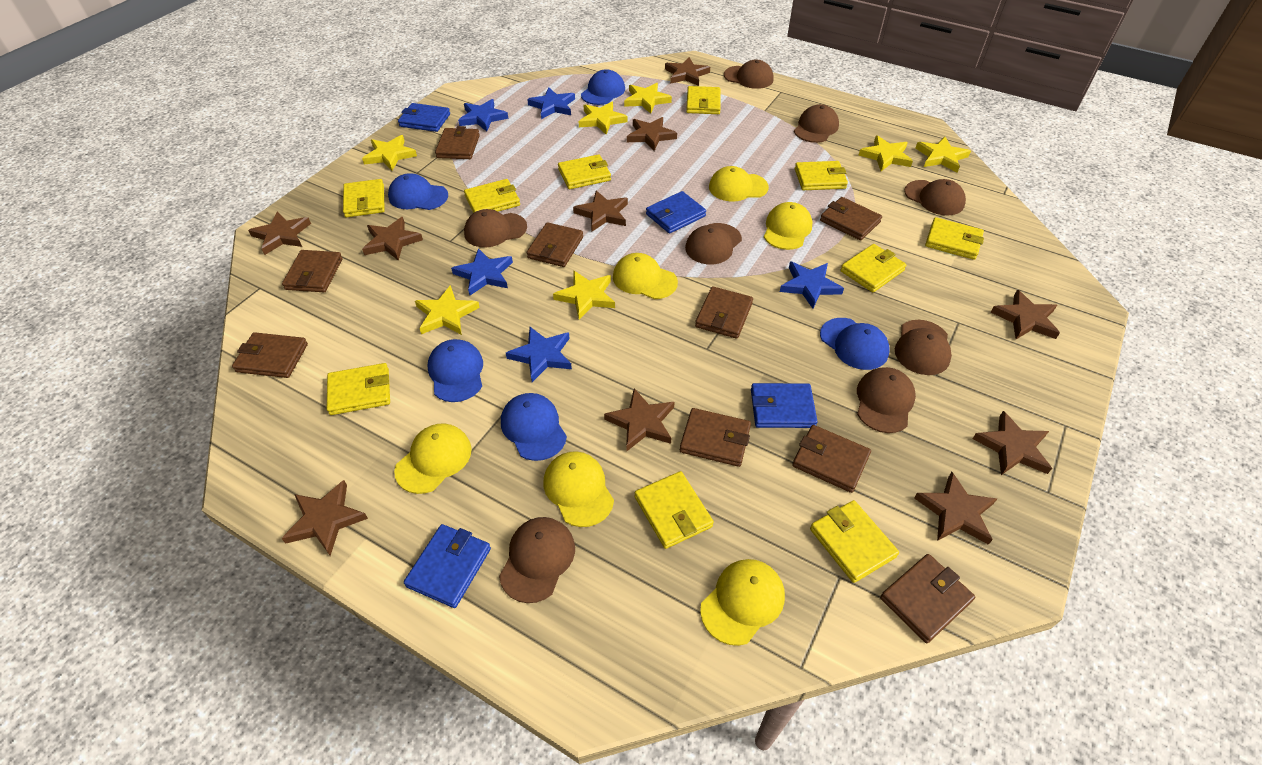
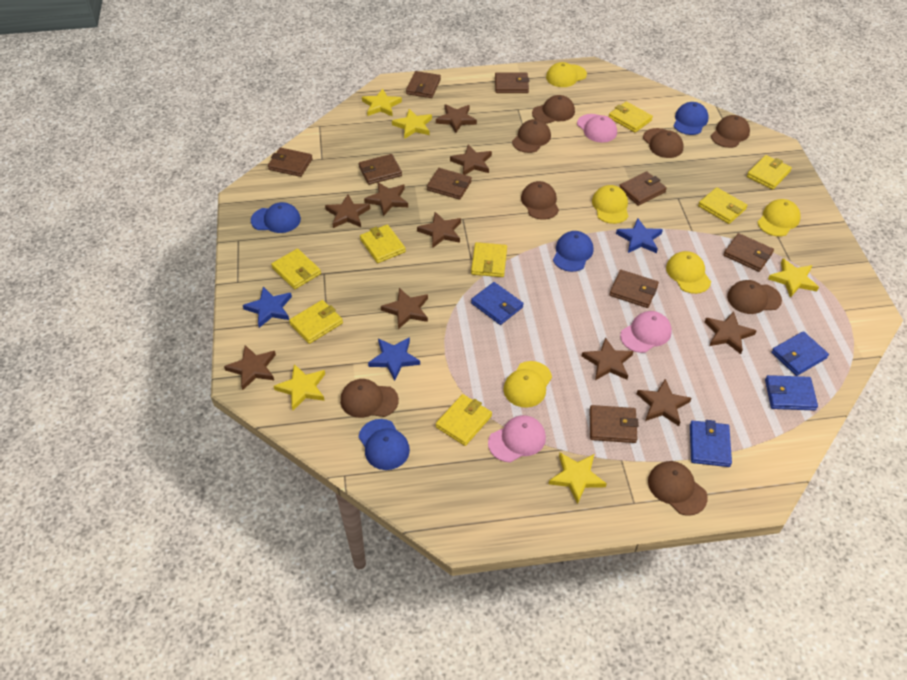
blue cap: [388,173,448,210] [427,339,483,402] [501,393,567,461] [581,69,625,105] [820,318,890,370] = 5 -> [251,202,301,233] [359,419,410,470] [553,231,593,272] [673,102,709,135] = 4
blue star: [451,248,513,295] [458,99,508,132] [506,327,572,382] [527,87,575,119] [780,262,844,309] = 5 -> [243,287,292,328] [368,337,420,381] [616,218,663,253] = 3
pink cap: none = 0 -> [488,415,546,462] [577,114,617,143] [620,311,672,353] = 3
yellow cap: [394,423,472,494] [544,451,614,527] [613,253,678,299] [700,559,785,646] [709,166,769,202] [764,202,813,250] = 6 -> [504,361,552,408] [546,62,587,87] [592,185,628,224] [666,251,711,294] [758,199,801,236] = 5
yellow star: [362,135,417,171] [415,285,480,335] [553,270,615,320] [578,102,628,134] [624,83,672,114] [859,135,913,171] [915,137,971,172] = 7 -> [274,364,325,410] [362,89,402,116] [392,109,432,139] [549,453,607,504] [768,258,819,298] = 5
yellow wallet: [327,363,390,415] [343,179,385,217] [464,179,520,213] [558,154,611,189] [635,471,714,549] [686,86,721,114] [795,161,848,190] [810,500,899,583] [840,244,906,292] [925,217,984,260] = 10 -> [271,249,321,289] [289,300,343,344] [360,224,406,263] [436,394,492,446] [471,242,507,277] [609,102,653,133] [698,187,747,224] [747,155,792,190] = 8

